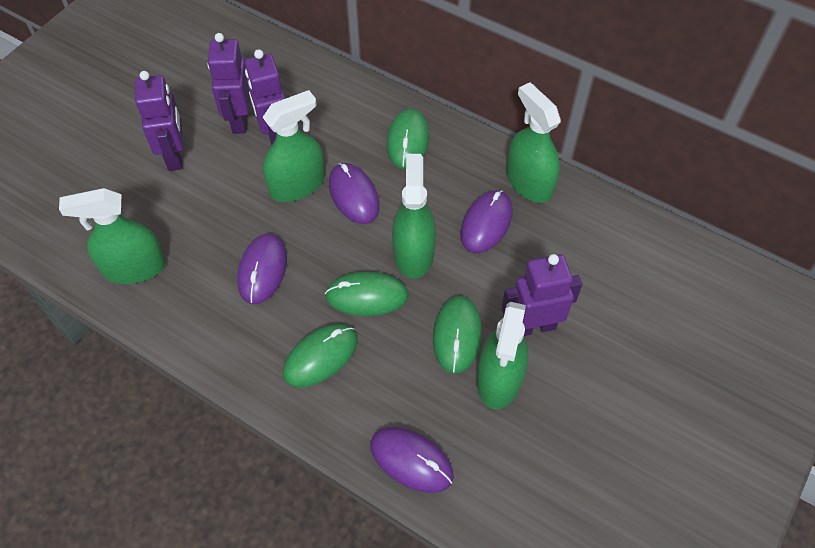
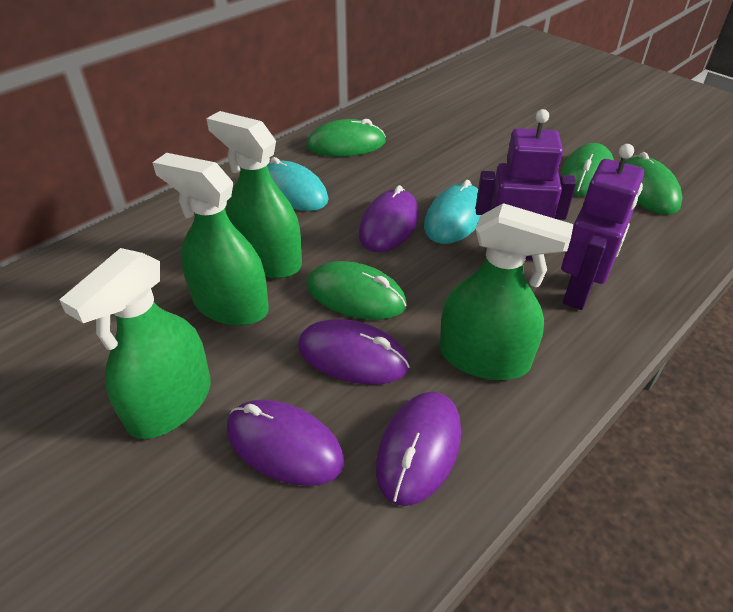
green spray bottle: [59,188,166,284] [263,90,325,202] [392,154,436,279] [477,302,528,409] [507,82,561,203] = 5 -> [59,248,211,439] [152,153,269,326] [206,111,302,278] [440,203,574,380] = 4
purple robot: [135,71,183,171] [207,33,250,134] [245,49,286,146] [501,254,582,336] = 4 -> [476,109,576,261] [562,144,644,310] = 2
turquoise mouse: none = 0 -> [267,157,328,211] [424,180,481,244] = 2

